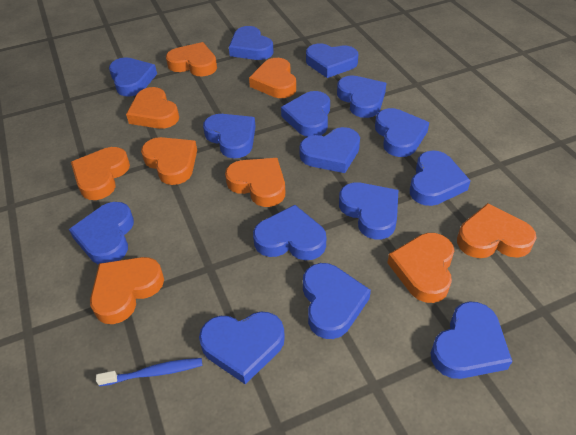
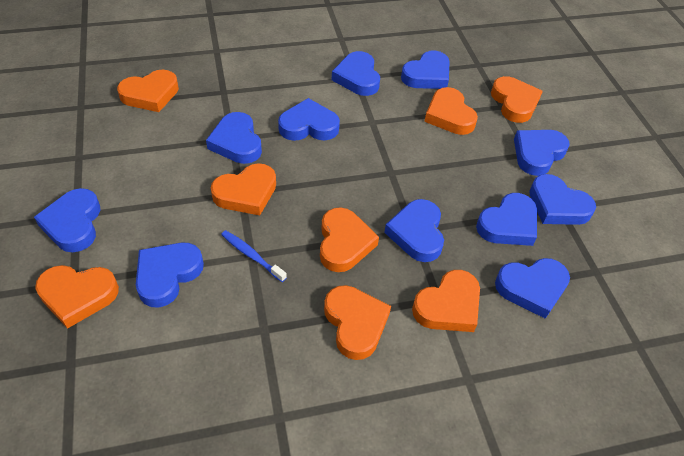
blue heart: [69,202,134,265] [109,57,157,97] [199,312,285,384] [203,114,256,158] [229,26,273,60] [253,205,326,260] [281,91,330,137] [299,127,360,173] [303,263,371,339] [306,43,358,78] [337,75,386,118] [339,182,399,239] [375,108,429,157] [410,150,471,206] [431,302,512,379] = 15 -> [34,188,101,252] [136,243,204,307] [206,112,262,164] [278,98,340,141] [332,51,380,96] [384,199,444,262] [401,51,450,89] [476,193,537,246] [495,258,570,319] [514,130,570,176] [529,174,596,225] = 11
orange heart: [71,147,130,200] [90,257,164,324] [126,87,179,129] [141,137,197,185] [166,42,217,76] [225,158,285,207] [249,58,296,98] [387,233,454,303] [457,203,536,258] = 9 -> [35,265,119,329] [117,70,179,112] [211,163,276,215] [320,207,379,272] [324,285,391,360] [412,270,480,332] [424,87,478,135] [491,76,543,123] = 8

